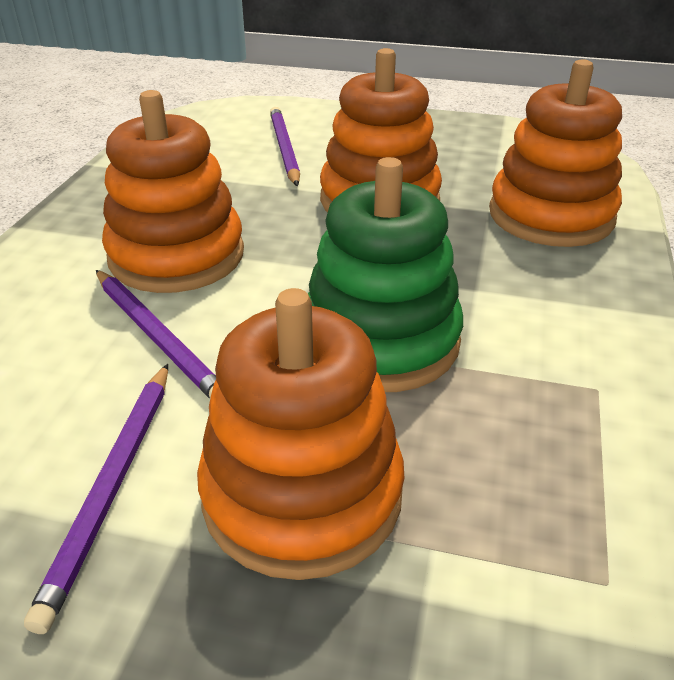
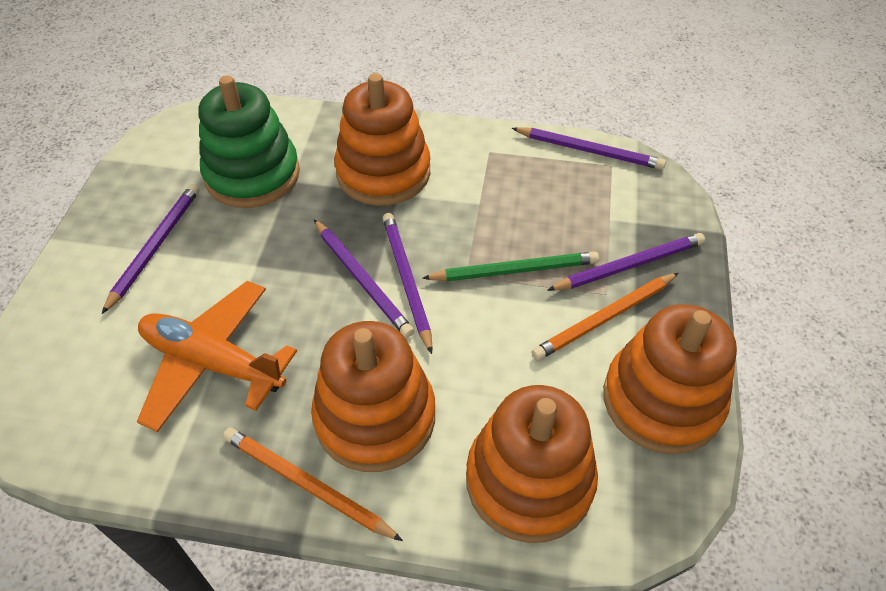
green pencil: none = 0 -> [423,251,599,281] = 1
orange pencil: none = 0 -> [223,427,403,541] [531,273,678,360] = 2
orange plane: none = 0 -> [137,281,297,432] = 1
purple pencil: [24,364,168,634] [96,270,216,398] [270,107,300,186] = 3 -> [102,184,199,314] [314,219,414,338] [382,213,433,354] [512,127,666,170] [548,233,705,291] = 5

